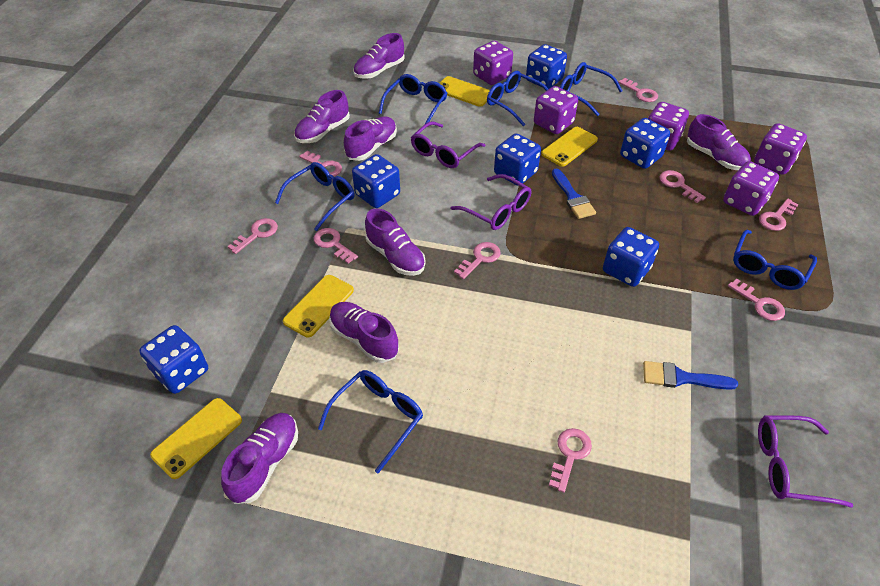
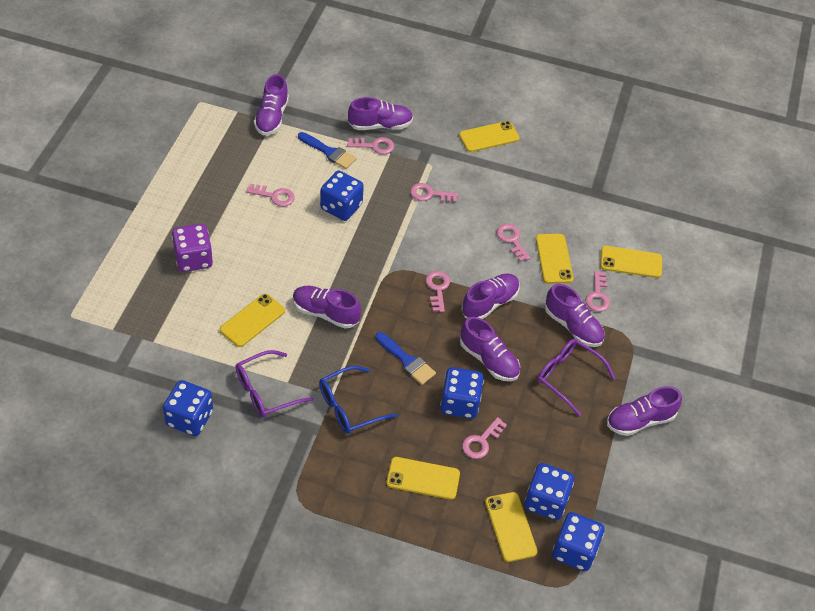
blue dice: [139,325,208,394] [352,154,400,208] [494,133,541,186] [526,44,567,89] [603,227,659,287] [620,118,670,169] = 6 -> [163,380,213,436] [320,171,364,221] [440,367,484,419] [524,463,574,520] [552,512,604,571] = 5
blue glasses: [275,162,355,231] [318,370,423,473] [378,74,447,125] [487,71,548,126] [560,62,623,116] [733,230,817,290] = 6 -> [319,366,398,434] = 1
pink key: [228,218,278,254] [299,150,342,176] [314,228,358,264] [454,242,501,279] [549,428,592,493] [618,78,658,102] [659,170,706,203] [728,278,785,321] [759,199,798,231] = 9 -> [246,184,295,207] [347,137,394,154] [410,183,458,202] [426,271,450,312] [462,417,507,459] [496,224,530,262] [586,271,610,312] = 7
purple dice: [473,41,513,85] [534,86,578,134] [648,102,689,151] [723,161,779,216] [754,123,807,175] = 5 -> [172,224,213,272] = 1
purple glasses: [411,121,486,168] [451,174,531,230] [758,415,853,508] = 3 -> [235,350,314,418] [537,339,616,416] = 2
yellow phone: [150,398,242,479] [283,275,354,337] [440,76,490,107] [541,127,598,167] = 4 -> [220,294,285,347] [386,457,460,500] [459,121,520,152] [485,492,537,562] [536,234,574,284] [600,246,662,278] = 6

